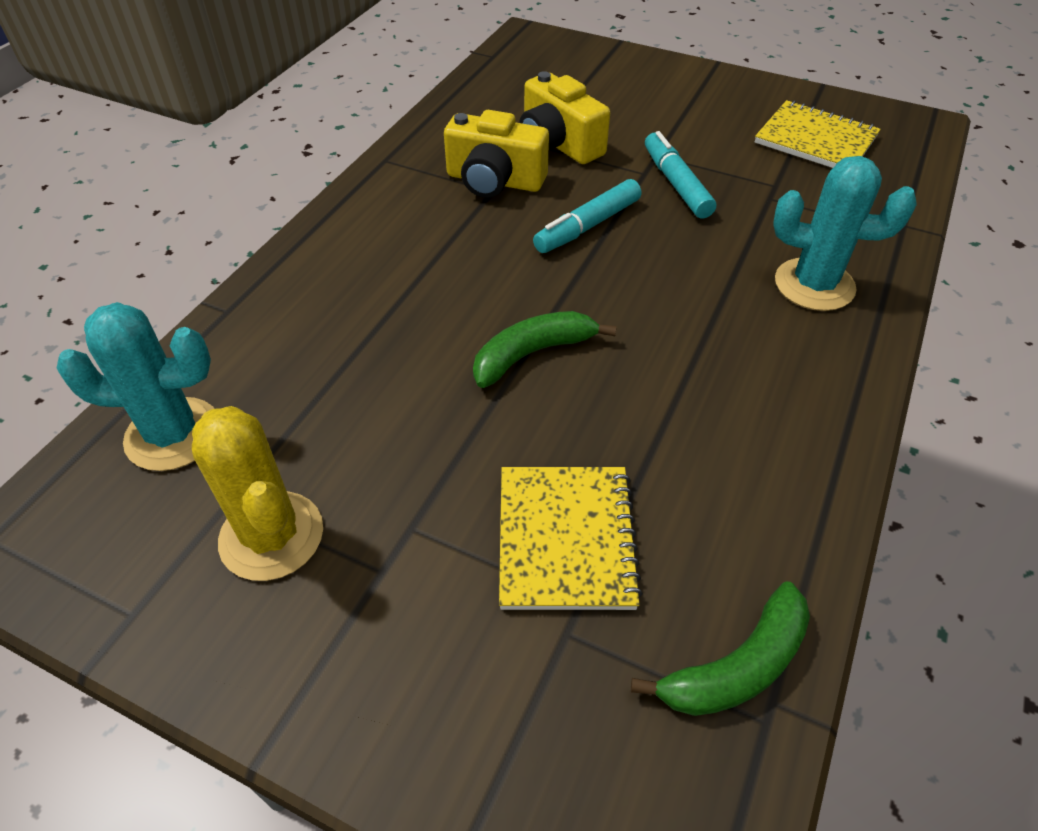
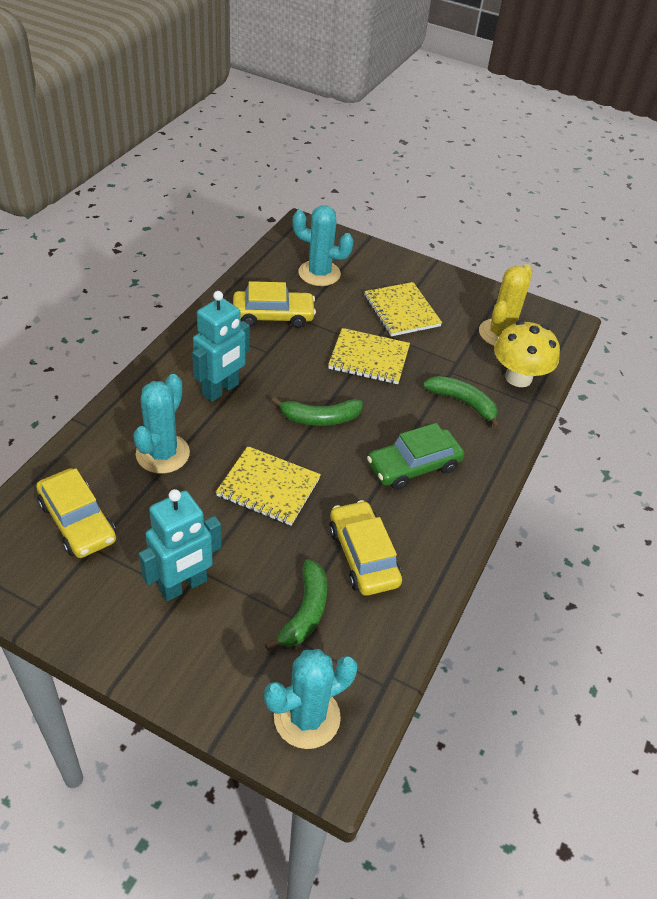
green banana: [473,311,617,388] [631,581,810,716] = 2 -> [265,559,327,651] [271,397,363,426] [423,376,500,429] = 3
green car: none = 0 -> [367,423,464,490] = 1
turquoise cactus: [57,302,215,471] [773,156,917,311] = 2 -> [133,374,190,474] [264,649,358,749] [293,205,354,286] = 3
turquoise marker: [533,179,641,253] [645,131,716,219] = 2 -> none = 0
turquoise robot: none = 0 -> [139,489,222,601] [192,291,250,402] = 2
yellow camera: [444,110,549,198] [519,71,610,164] = 2 -> none = 0
yellow car: none = 0 -> [36,468,116,558] [233,281,316,328] [329,500,402,596] = 3
yellow mushroom: none = 0 -> [494,321,560,387] = 1
yellow notebook: [499,467,643,610] [755,100,881,168] = 2 -> [216,446,321,526] [328,328,410,384] [364,282,442,336] = 3

